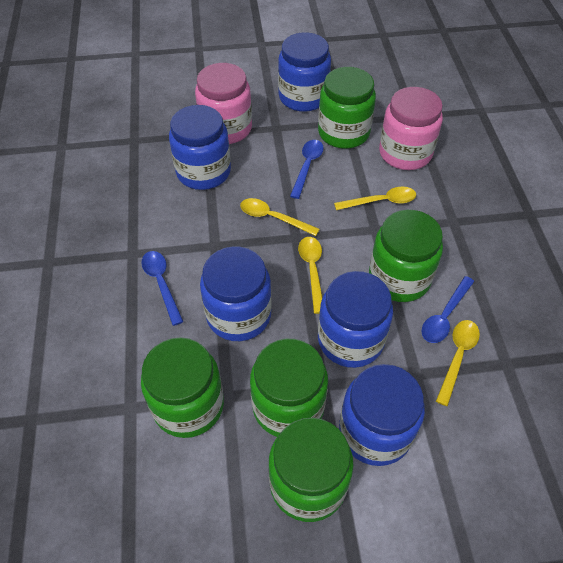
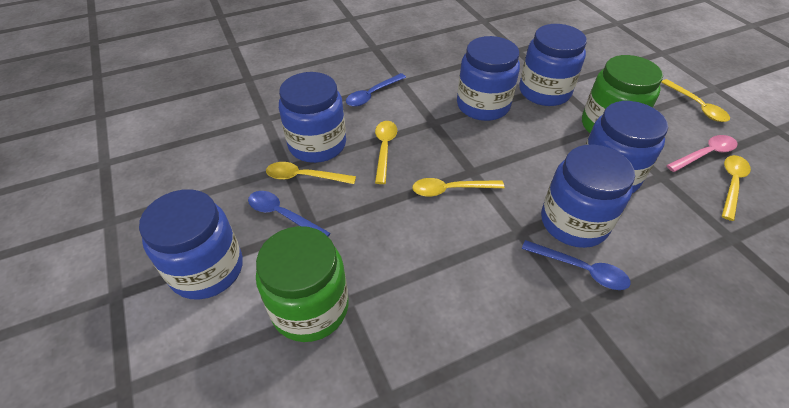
blue jar: [169,105,231,190] [200,246,272,341] [278,32,331,112] [318,271,393,368] [339,364,425,466] = 5 -> [139,189,243,300] [279,72,346,163] [457,36,520,121] [519,24,587,106] [541,145,635,248] [585,101,668,193] = 6
green jar: [141,338,224,438] [250,339,328,437] [269,418,354,522] [318,67,376,149] [369,210,443,302] = 5 -> [256,226,348,342] [582,55,663,133] = 2
pink jar: [195,63,252,144] [379,87,443,170] = 2 -> none = 0
pink spoon: none = 0 -> [666,135,737,172] = 1
yellow spoon: [240,198,320,236] [298,237,322,314] [334,187,416,210] [436,320,480,406] = 4 -> [266,162,356,184] [375,121,397,184] [412,178,504,197] [661,79,730,122] [722,155,751,221] = 5

